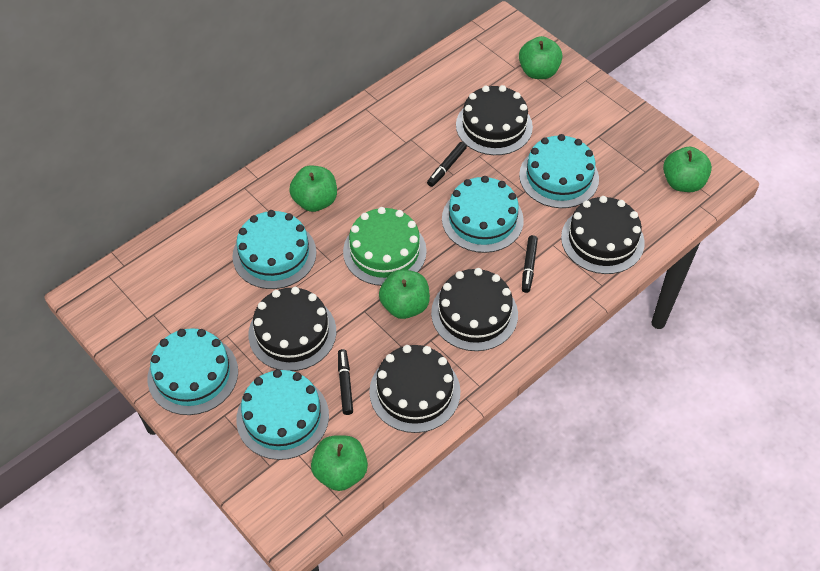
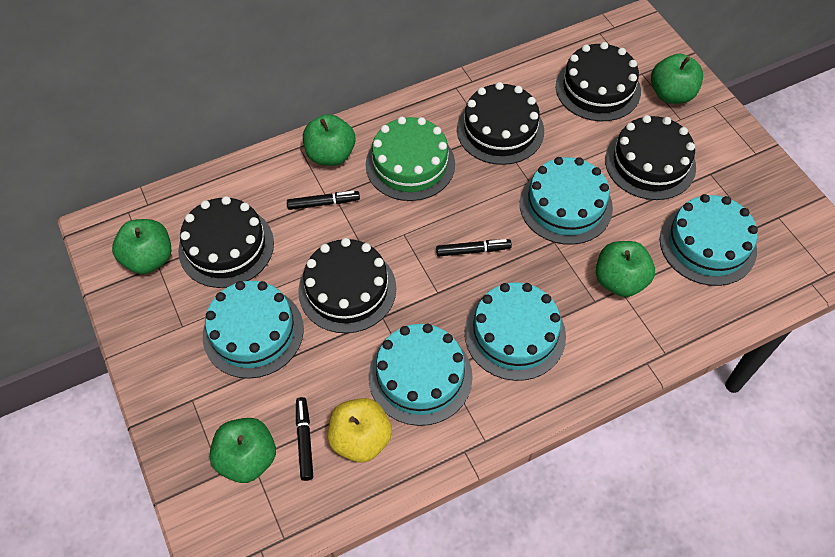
yellow apple: none = 0 -> [328,398,392,462] = 1

